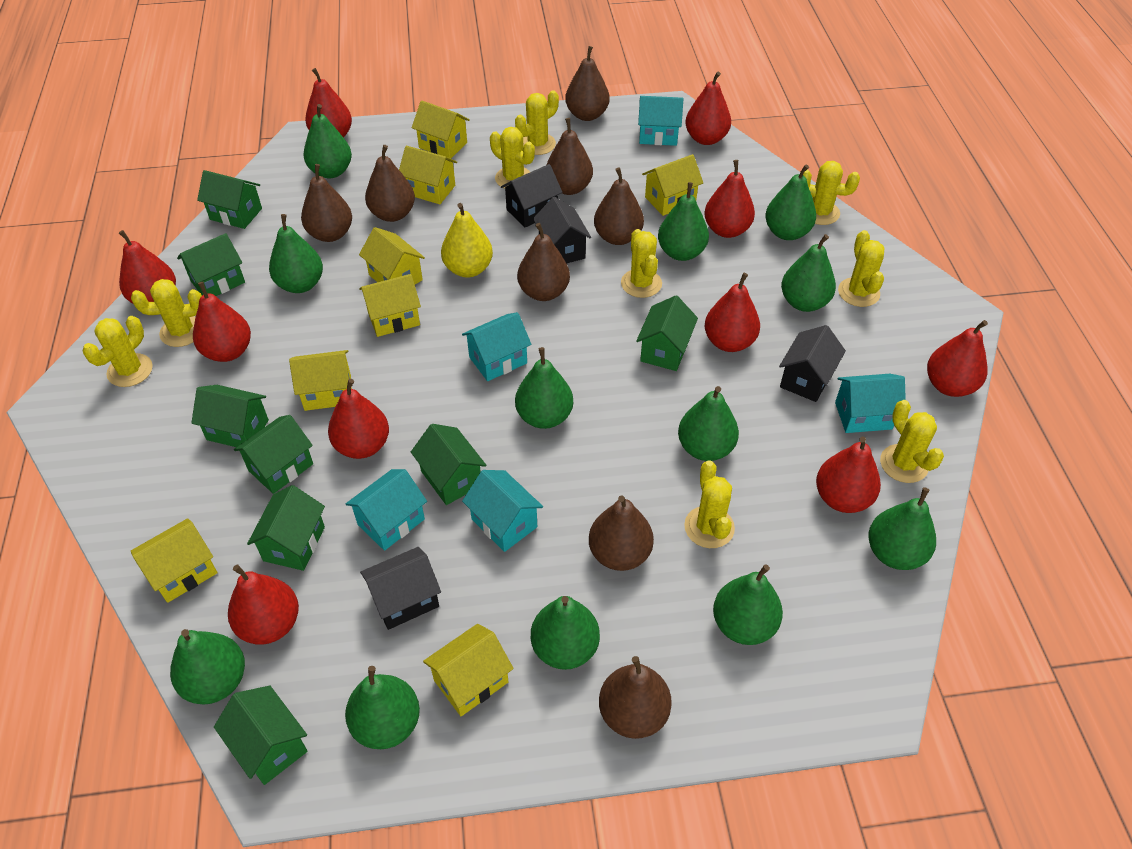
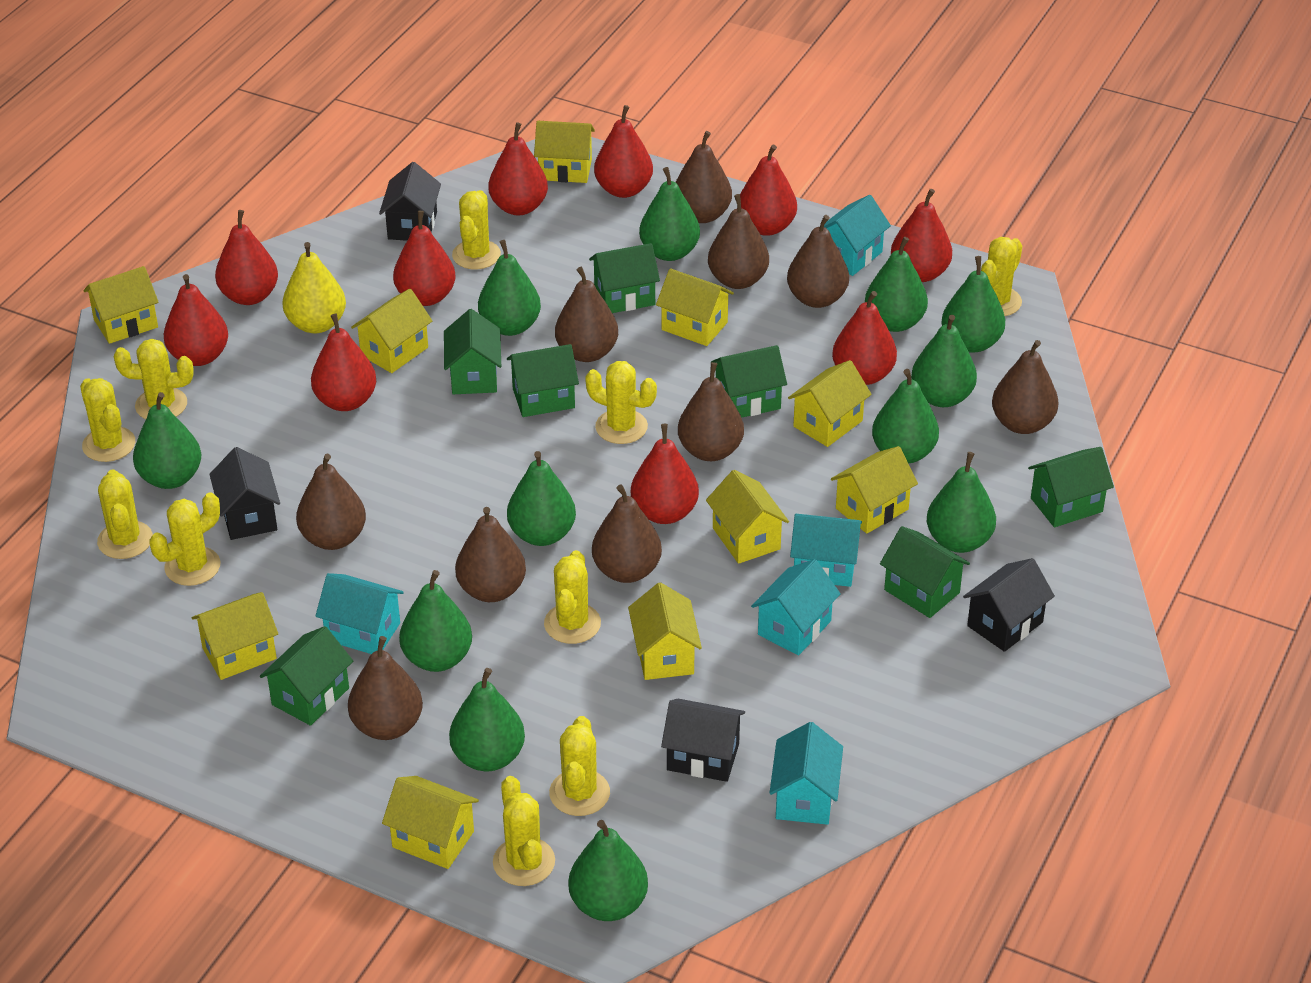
brown pear: [301,164,352,242] [365,145,415,222] [517,223,570,301] [547,118,593,195] [565,46,610,121] [589,495,654,571] [594,167,644,245] [599,656,672,739] = 8 -> [296,454,366,550] [348,636,423,740] [455,507,526,602] [555,267,618,362] [592,485,662,583] [676,131,732,223] [678,362,744,461] [708,194,769,289] [787,215,849,308] [992,340,1059,434] = 10
green house: [177,233,245,296] [191,385,269,447] [197,170,262,229] [214,686,308,785] [234,415,313,494] [247,485,325,571] [411,424,486,505] [636,295,698,371] = 8 -> [260,626,353,726] [444,309,501,394] [507,344,579,417] [589,243,660,313] [711,345,787,418] [880,526,970,618] [1028,447,1114,527] = 7
yellow cactus: [83,316,153,387] [131,279,202,347] [490,127,535,189] [515,90,559,155] [621,229,662,298] [684,460,735,548] [803,161,860,225] [838,230,884,307] [880,400,944,483] = 9 -> [80,378,135,462] [97,469,153,559] [114,339,194,419] [149,492,220,586] [452,190,501,270] [493,776,555,886] [544,550,601,644] [549,716,610,816] [585,361,657,444] [981,237,1023,316] = 10
yellow house: [131,518,218,603] [289,350,352,411] [359,227,425,284] [359,274,421,337] [399,146,457,204] [412,100,470,159] [423,624,514,716] [642,154,703,216] = 8 -> [83,266,159,344] [192,592,278,680] [351,289,433,373] [382,776,479,869] [534,121,595,183] [628,582,702,680] [656,269,734,346] [706,470,789,564] [788,360,872,447] [831,446,918,534] = 10

